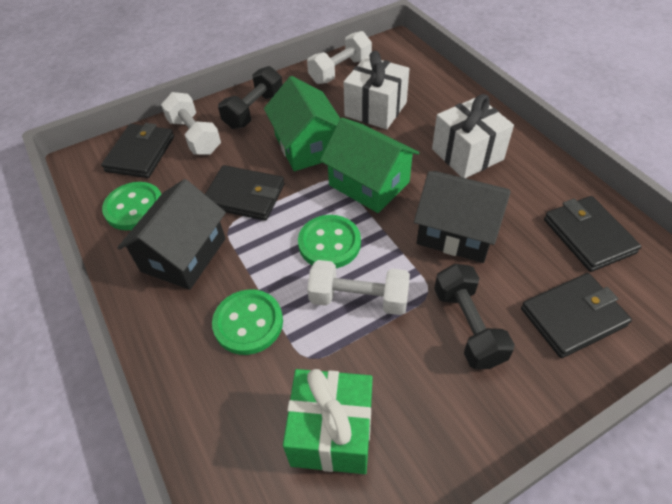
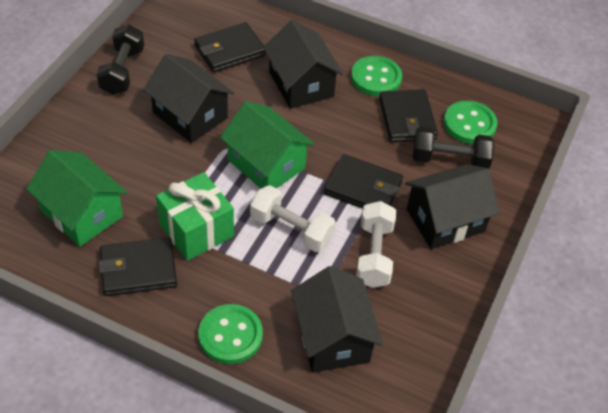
black house: [117,179,226,290] [414,171,511,263] = 2 -> [143,54,234,143] [263,20,343,109] [291,266,383,373] [405,164,500,249] = 4
white dumbbell: [161,92,221,155] [307,31,372,84] [307,260,410,315] = 3 -> [250,185,336,252] [356,201,396,288] = 2
white gift: [344,51,410,129] [432,94,514,178] = 2 -> none = 0

